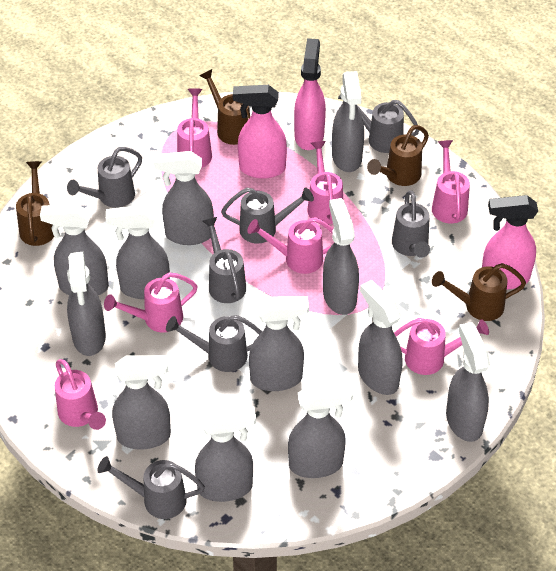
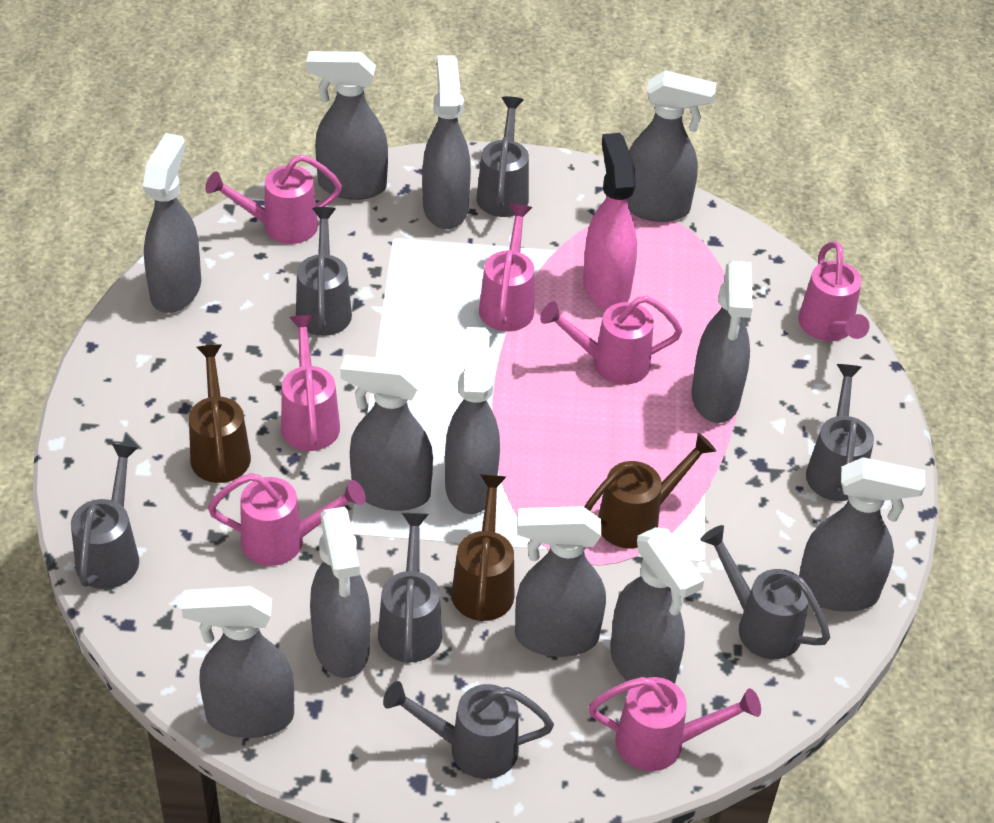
brown watering can: [16,161,54,246] [199,69,250,145] [367,125,429,186] [432,263,526,321] = 4 -> [189,344,251,483] [452,474,514,621] [584,433,716,548] = 3
pink spray bottle: [233,85,287,178] [294,38,326,150] [482,195,538,289] = 3 -> [583,133,637,309] = 1

